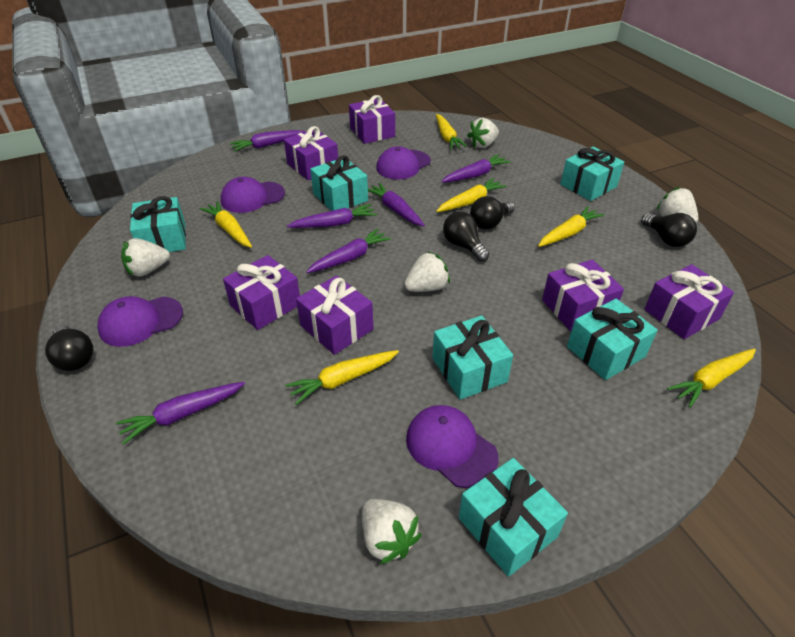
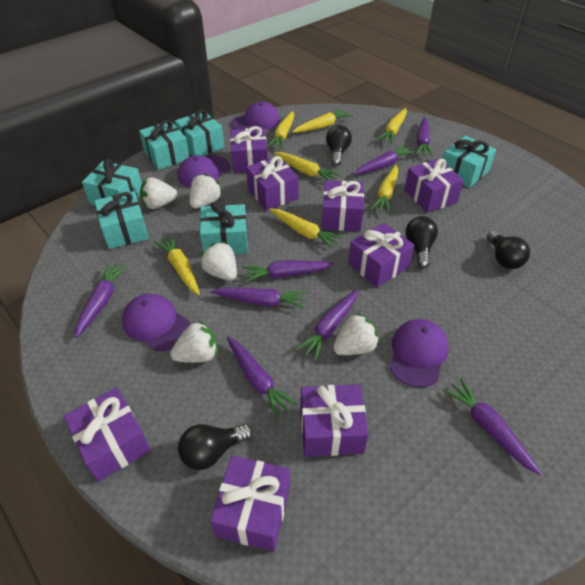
purple carrot: [116,382,245,444] [230,130,305,152] [287,204,377,228] [306,229,391,273] [368,183,425,226] [441,154,511,183] = 6 -> [75,264,127,338] [211,287,307,308] [226,336,297,418] [243,260,334,283] [296,289,358,360] [354,144,415,175] [416,117,433,156] [443,378,542,476] = 8
purple gift: [223,255,300,330] [284,126,338,180] [296,275,373,355] [349,95,395,144] [542,260,624,331] [645,264,734,339] = 6 -> [64,387,151,482] [210,456,290,551] [230,126,268,173] [246,156,299,211] [301,384,369,457] [322,180,364,231] [348,223,415,287] [404,159,464,213] = 8
yellow carrot: [199,201,252,248] [286,350,399,405] [436,114,467,149] [436,178,507,212] [538,206,604,247] [667,349,756,408] = 6 -> [154,235,200,295] [267,111,294,149] [269,209,343,249] [274,152,340,181] [292,108,352,133] [371,165,398,213] [377,108,407,144] = 7

